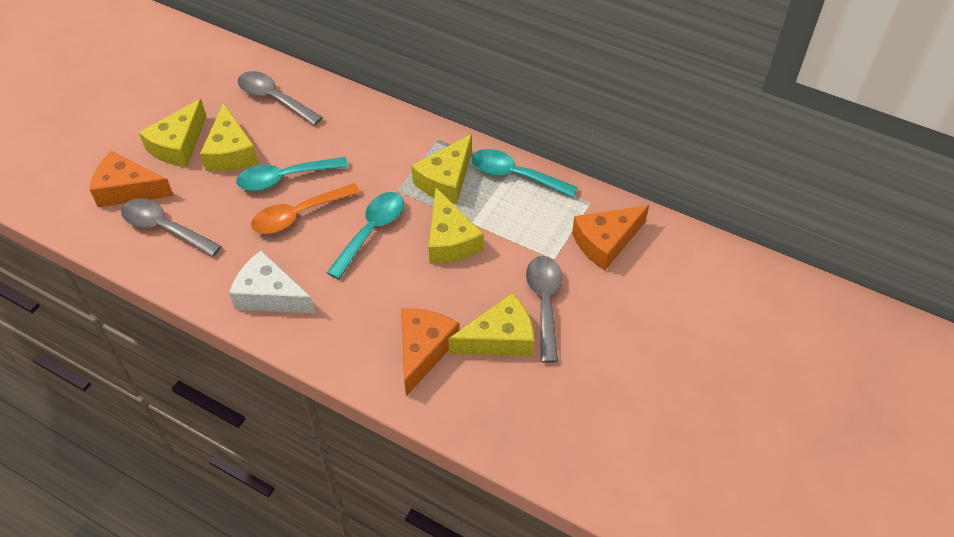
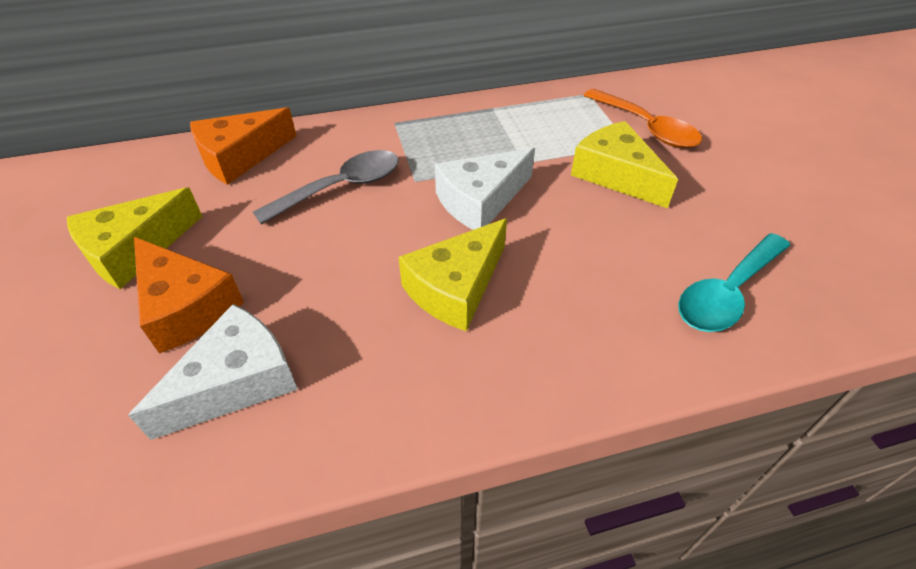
grey spoon: [121,198,222,257] [238,71,323,126] [526,256,562,363] = 3 -> [253,150,399,224] = 1
orange cheese: [90,151,174,207] [401,308,459,396] [572,205,649,270] = 3 -> [134,237,244,353] [190,107,296,185] = 2
turquoise spoon: [236,157,348,191] [327,192,404,279] [472,149,578,198] = 3 -> [678,233,790,332] = 1
white cheese: [229,251,315,313] = 1 -> [128,304,298,440] [435,147,535,230] = 2
yellow cheese: [139,99,207,167] [200,103,258,172] [411,134,472,204] [428,188,484,264] [449,293,534,356] = 5 -> [67,187,203,289] [398,218,507,332] [571,121,678,208] = 3

